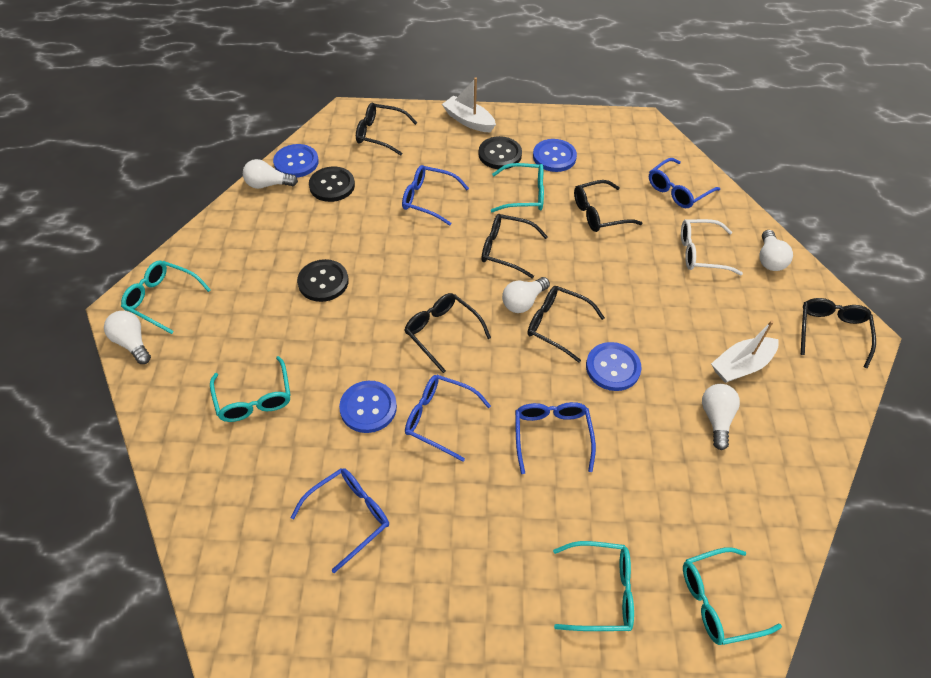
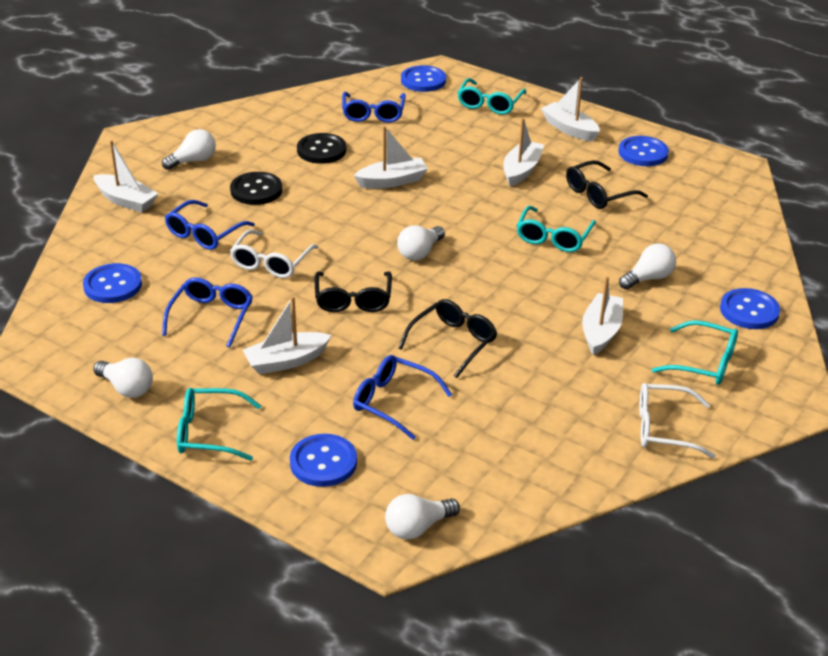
black button: [297,259,349,302] [309,166,355,202] [478,136,522,169] = 3 -> [230,172,282,205] [297,133,346,164] = 2
black glasses: [356,103,417,155] [405,293,491,373] [481,214,548,278] [527,286,605,362] [574,180,642,232] [801,298,876,368] = 6 -> [315,271,392,312] [398,299,497,378] [566,160,648,209] = 3
blue button: [273,144,319,177] [339,381,397,433] [533,139,577,172] [586,342,641,391] = 4 -> [83,263,142,303] [290,434,357,487] [401,65,446,92] [619,136,669,166] [720,288,780,329] = 5
blue glasses: [290,468,389,573] [402,165,469,226] [405,375,491,462] [515,402,596,474] [649,158,720,208] = 5 -> [162,278,253,348] [165,200,255,250] [342,92,406,123] [353,355,452,440] = 4
turquoise glasses: [121,261,211,334] [210,356,290,422] [491,163,544,212] [553,541,634,631] [683,547,782,645] = 5 -> [177,388,261,461] [457,78,526,115] [517,206,596,252] [652,320,738,385] = 4
white boat: [442,77,496,132] [711,320,779,383] = 2 -> [94,140,158,213] [243,296,331,374] [354,126,428,189] [503,118,544,186] [541,77,600,142] [582,276,623,355] = 6
white glasses: [681,219,743,275] = 1 -> [230,230,319,278] [639,383,716,459] = 2

